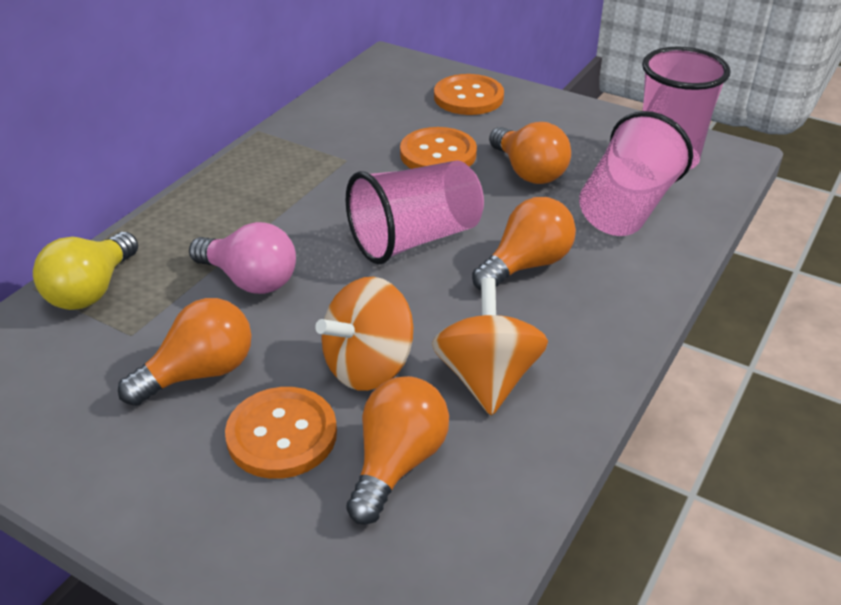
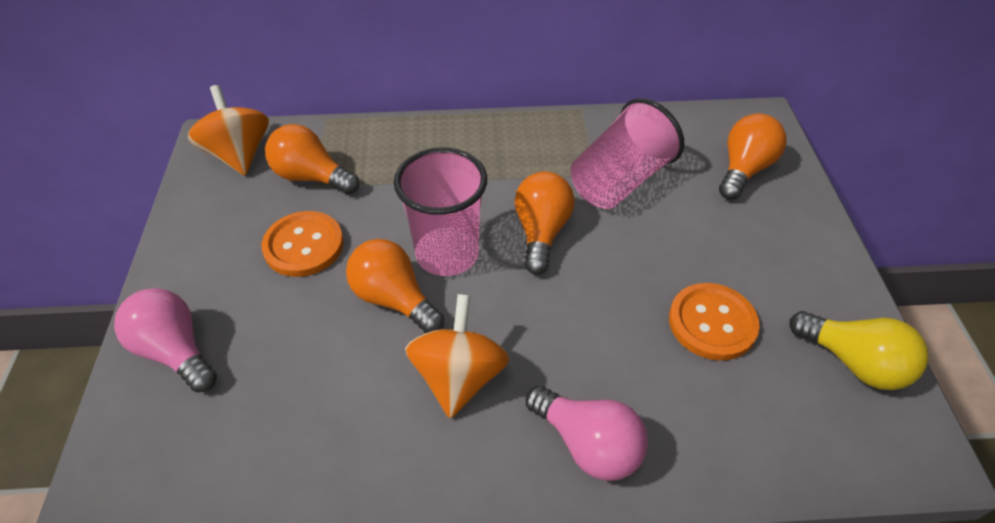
orange button: [225,387,337,479] [400,127,477,169] [434,74,504,115] = 3 -> [262,211,344,277] [669,283,760,360] = 2
pink cup: [346,161,484,264] [579,111,693,236] [642,46,731,170] = 3 -> [394,147,487,276] [571,98,684,209] = 2
pink light bulb: [189,222,296,294] = 1 -> [114,288,217,393] [526,385,648,481] = 2

